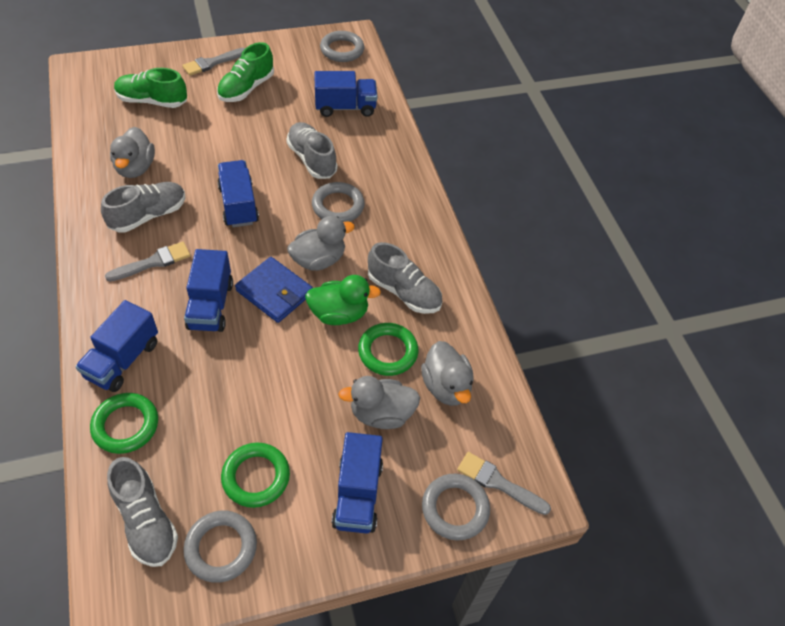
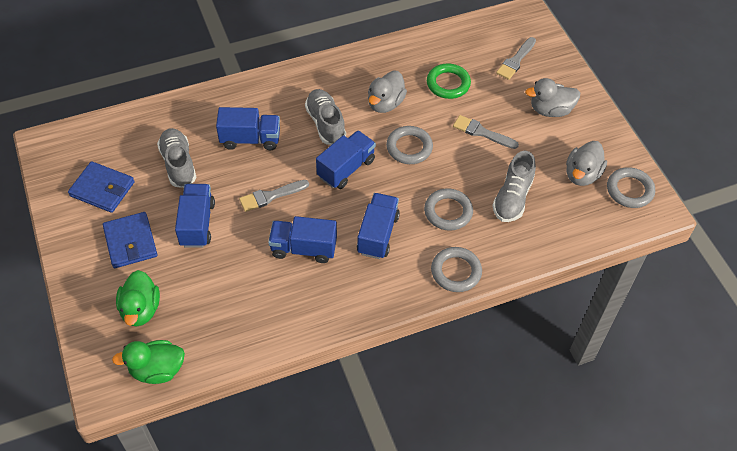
blue wallet: [235,257,313,323] = 1 -> [68,161,135,213] [103,212,158,268] = 2
green duck: [305,275,381,325] = 1 -> [112,340,185,384] [116,270,160,327] = 2
green ring: [90,393,158,454] [221,443,290,508] [358,323,418,376] = 3 -> [427,63,471,99] = 1
green shoe: [114,68,187,108] [217,42,274,102] = 2 -> none = 0
grey duck: [110,127,155,178] [287,216,355,271] [338,376,420,429] [421,341,474,406] = 4 -> [368,71,407,113] [525,78,580,117] [566,141,607,186] = 3
grey shoe: [101,182,186,233] [107,457,178,567] [286,122,337,179] [368,242,442,314] = 4 -> [157,128,196,188] [305,89,346,145] [492,151,536,222] = 3

